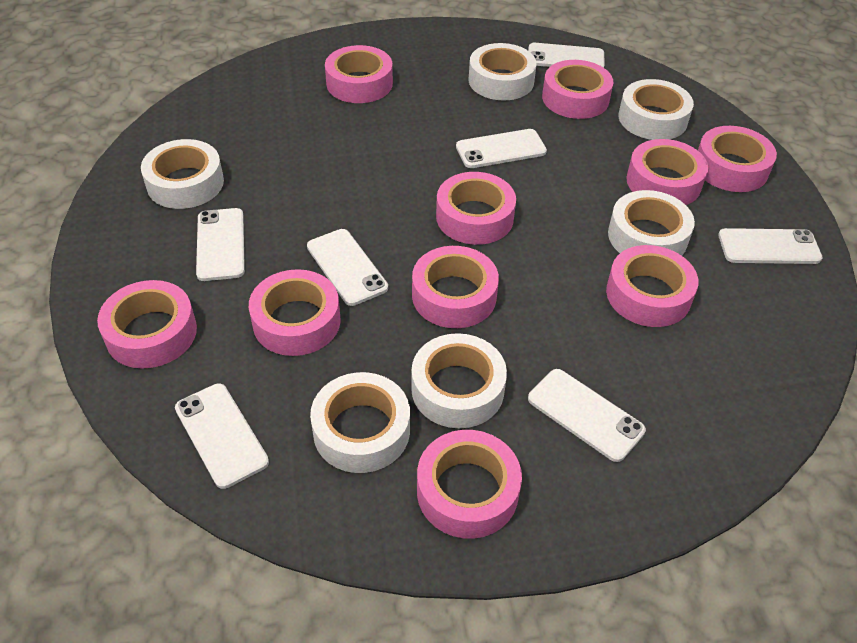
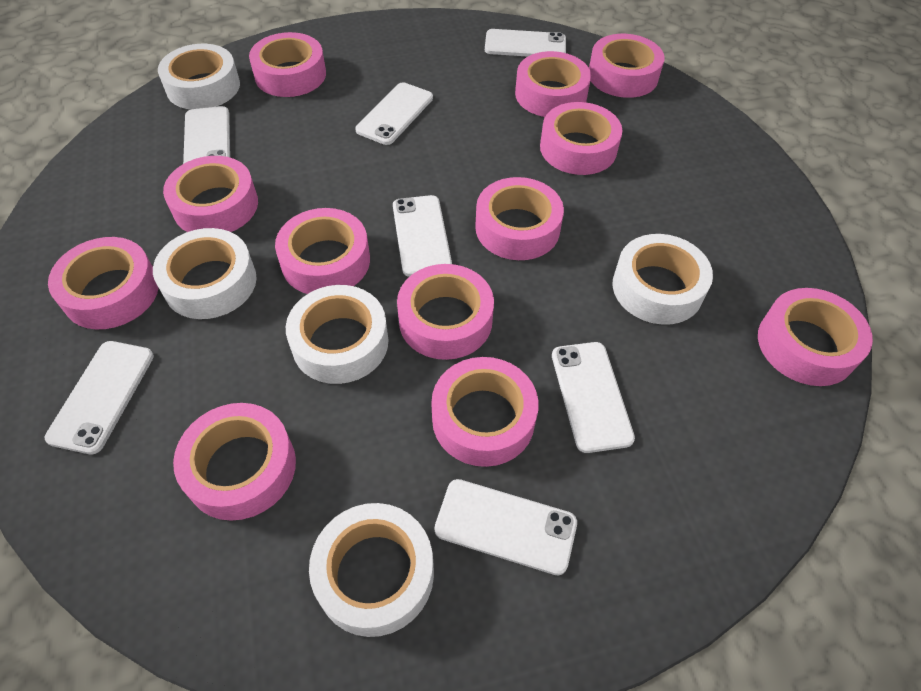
pink tape: [97,280,197,369] [249,269,341,356] [325,45,393,103] [412,246,499,328] [417,430,522,539] [436,172,516,245] [542,60,613,119] [606,245,699,327] [626,139,708,205] [698,126,777,192] = 10 -> [48,237,159,329] [163,156,258,232] [173,403,296,521] [249,32,326,97] [275,208,370,294] [397,264,494,360] [431,357,538,467] [475,177,564,260] [515,51,591,117] [540,102,622,175] [589,34,664,98] [758,288,873,386] = 12
white tape: [141,139,224,209] [310,372,410,473] [411,333,507,428] [468,43,537,101] [608,190,695,256] [618,79,694,140] = 6 -> [153,228,257,319] [158,44,240,110] [286,285,388,384] [309,503,434,637] [613,234,713,325] = 5

